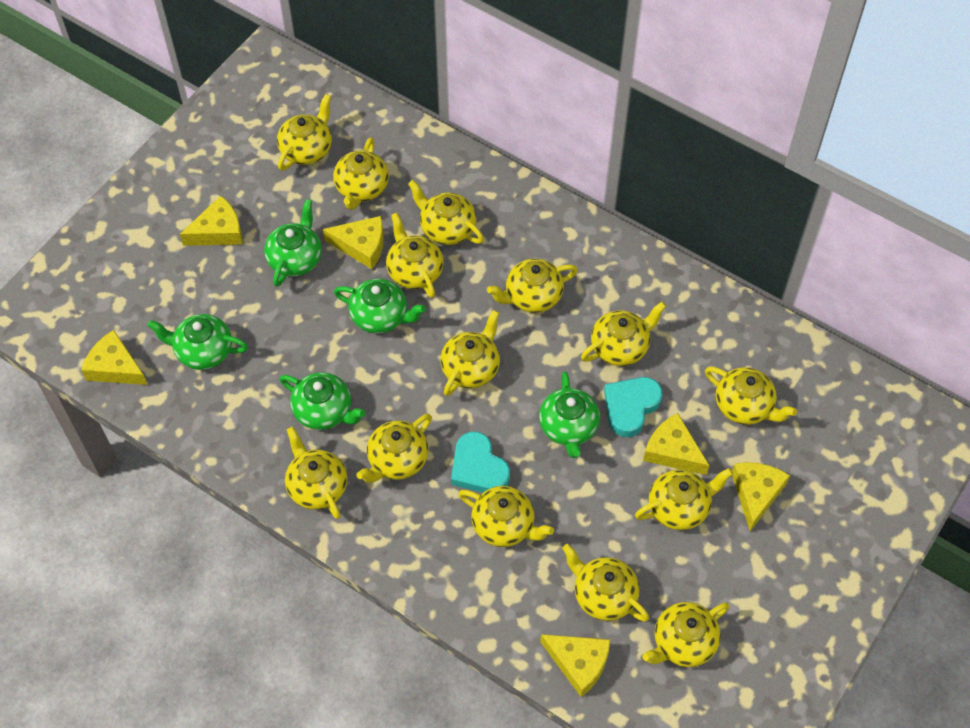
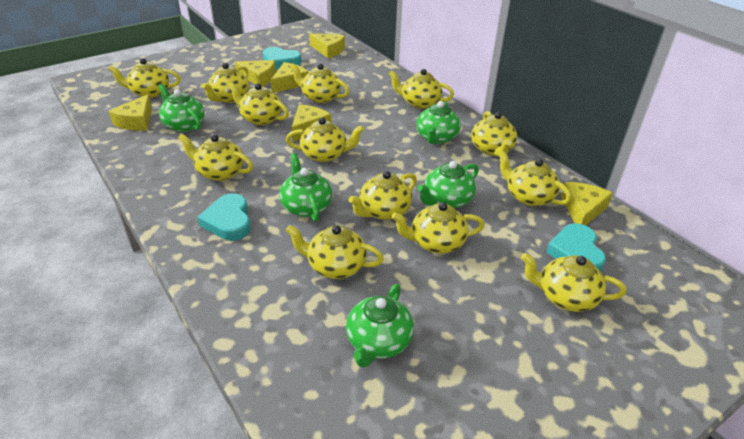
turquoise heart: [451,432,510,493] [604,377,663,437] = 2 -> [197,193,251,241] [263,47,301,69] [546,223,606,272] = 3
yellow teapot: [277,94,332,171] [285,427,347,519] [333,137,389,210] [356,414,432,483] [386,213,444,298] [408,180,484,245] [440,310,500,396] [458,486,554,547] [487,259,578,313] [562,544,649,622] [581,302,667,366] [635,468,733,530] [642,602,730,667] [705,367,797,425] = 14 -> [108,58,180,98] [178,134,253,181] [202,63,249,103] [228,82,289,125] [286,118,364,162] [286,225,384,279] [290,63,349,103] [348,171,417,220] [389,69,454,109] [391,202,485,254] [471,111,517,157] [498,150,572,206] [521,253,626,312] = 13

